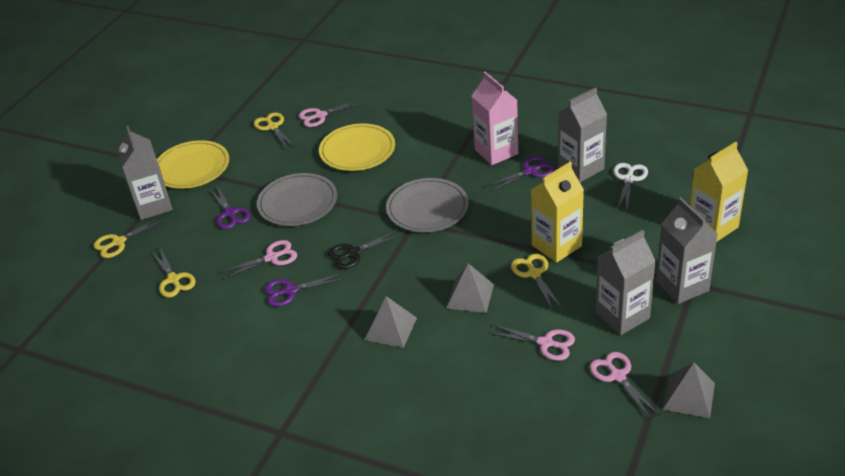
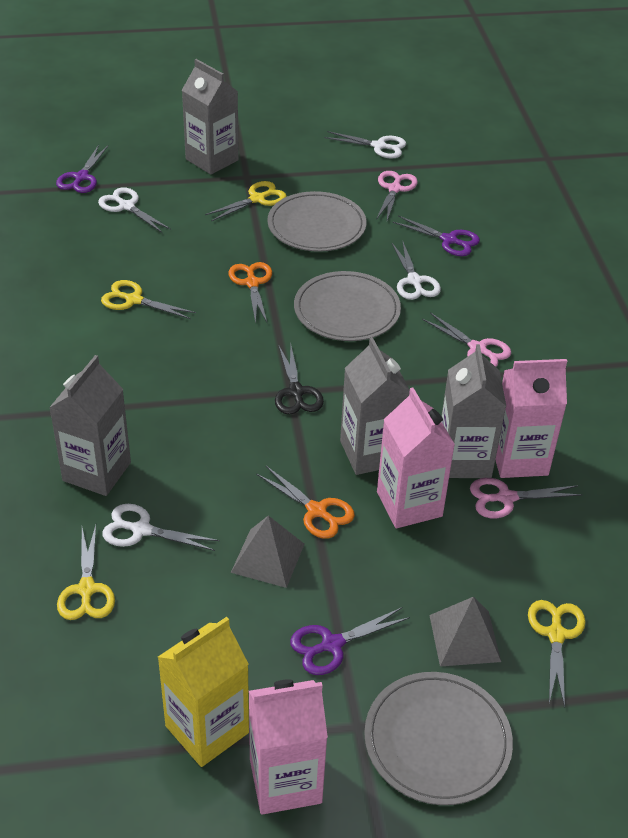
grey plate: [257,173,337,226] [386,178,469,232] = 2 -> [267,191,366,252] [294,271,401,341] [364,672,513,805] = 3
grey pyramid: [365,296,417,348] [447,263,494,313] [663,362,715,418] = 3 -> [231,516,304,588] [429,597,501,667] = 2
orange scissors: none = 0 -> [229,262,272,324] [256,466,355,539] = 2
pink carton: [472,72,518,165] = 1 -> [249,679,328,815] [377,388,455,528] [495,359,567,478] = 3
pink scissors: [220,240,297,279] [299,100,362,127] [488,324,575,361] [590,352,659,420] = 4 -> [377,171,418,221] [422,313,511,367] [470,478,583,518] = 3
white scissors: [613,163,648,210] = 1 -> [98,188,171,233] [102,504,219,551] [324,131,406,159] [392,240,441,300] = 4
yellow carton: [531,162,584,263] [690,142,748,241] = 2 -> [158,617,249,767] = 1
yellow plate: [157,140,229,189] [319,124,395,171] = 2 -> none = 0

